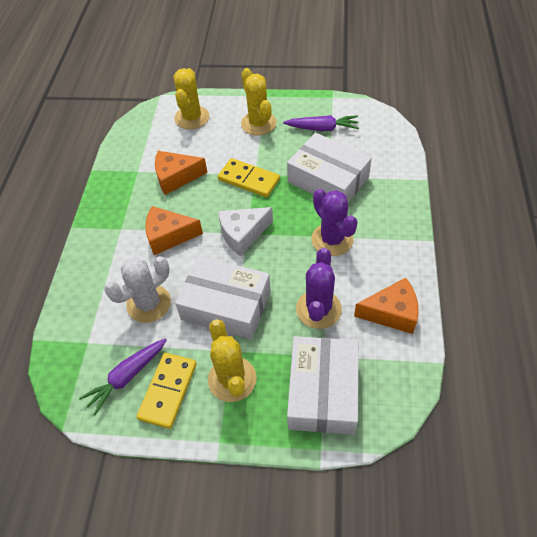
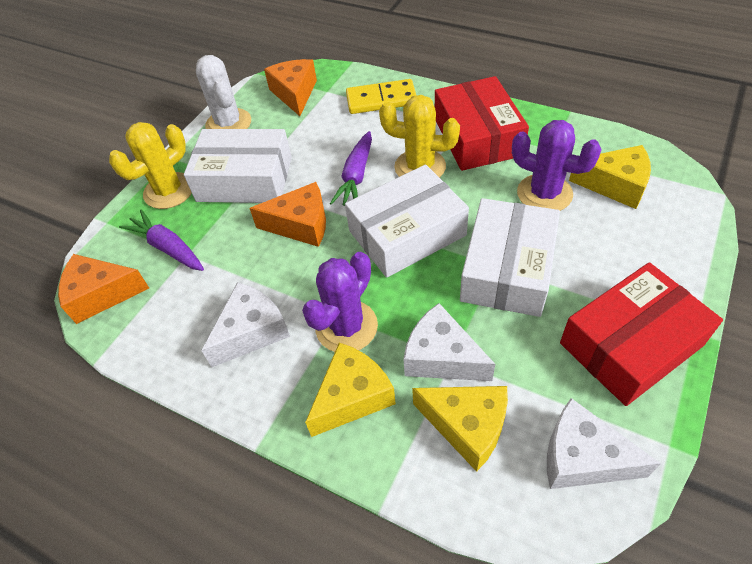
red box: none = 0 -> [435,76,529,171] [560,262,723,406] = 2
white cheese: [218,207,273,256] = 1 -> [201,282,290,367] [403,303,495,381] [547,398,661,489] = 3
yellow cactus: [173,68,209,129] [208,319,257,402] [241,68,277,136] = 3 -> [109,122,192,209] [379,95,460,178] = 2
yellow cheese: none = 0 -> [305,343,396,437] [412,386,508,472] [569,145,651,209] = 3
yellow domino: [137,353,197,429] [218,158,280,197] = 2 -> [346,79,417,114] = 1

